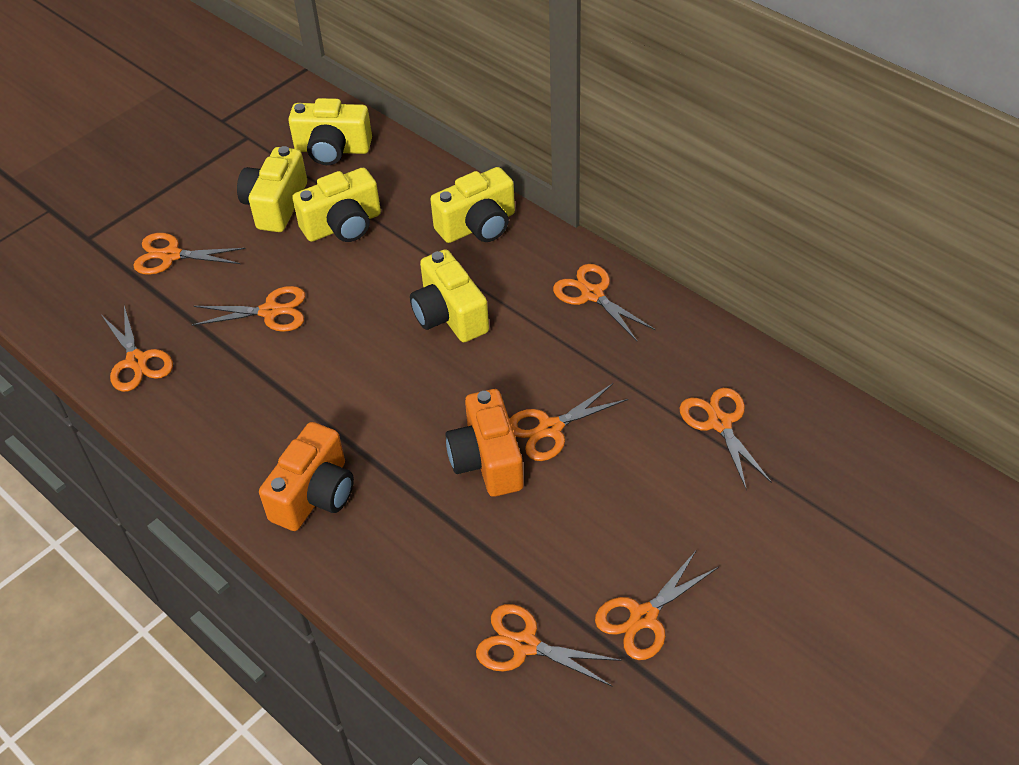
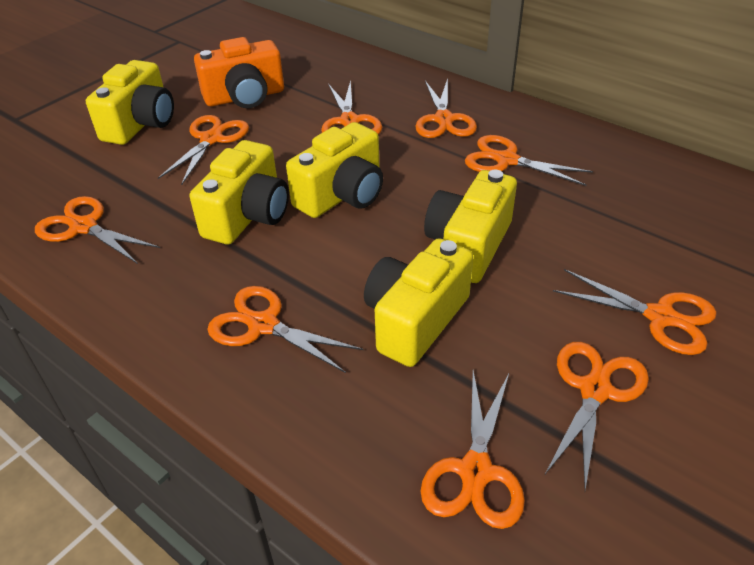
orange camera: [259,422,354,531] [446,389,524,497] = 2 -> [194,37,284,108] = 1
orange scissors: [101,306,173,392] [133,233,246,275] [192,286,305,332] [476,604,622,686] [509,383,628,461] [553,264,656,341] [595,551,719,660] [679,388,772,490] = 8 -> [35,196,160,264] [158,115,249,185] [207,286,364,373] [321,80,382,134] [415,78,477,138] [420,371,525,529] [465,135,593,186] [545,342,649,490] [553,269,717,355] = 9

